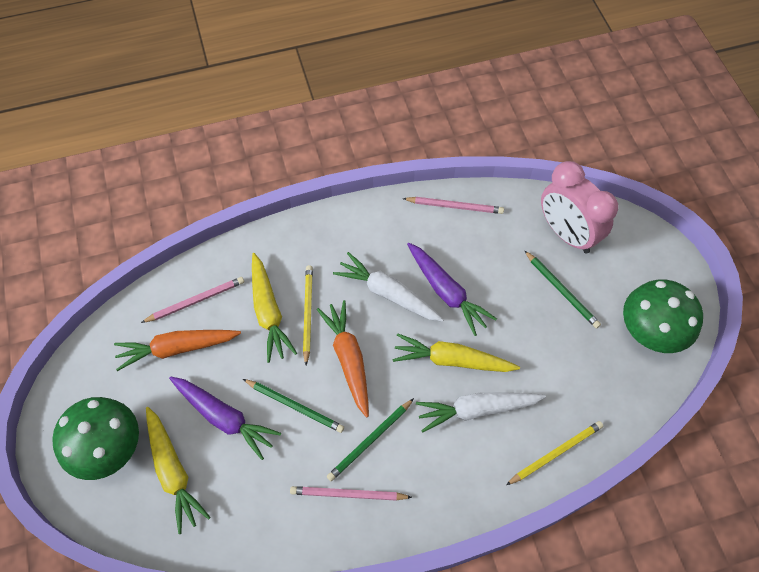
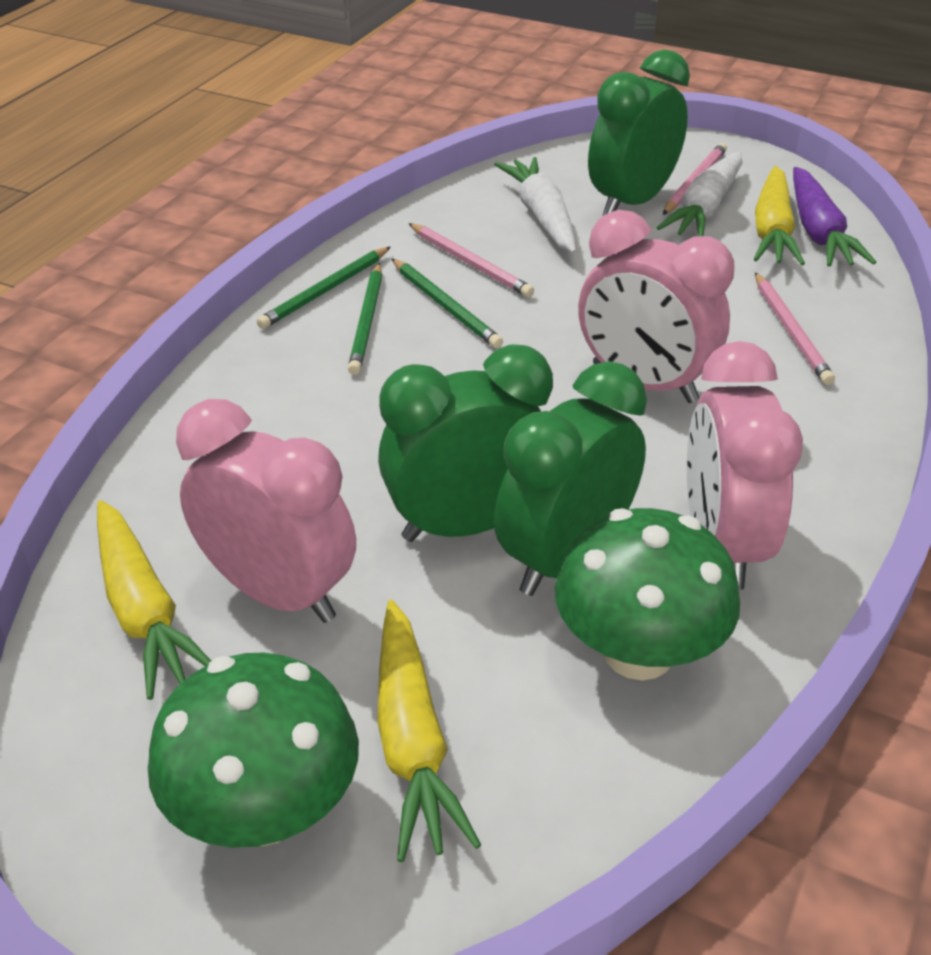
green clock: none = 0 -> [378,344,553,542] [494,361,647,596] [588,49,690,216] = 3
orange carrot: [114,330,241,371] [317,300,369,418] = 2 -> none = 0
pink clock: [541,161,618,254] = 1 -> [176,399,356,623] [578,210,734,403] [687,341,803,590] = 3
purple carrot: [169,376,281,460] [407,243,497,336] = 2 -> [793,167,876,267] = 1
yellow pencil: [303,265,313,365] [506,421,603,485] = 2 -> none = 0

